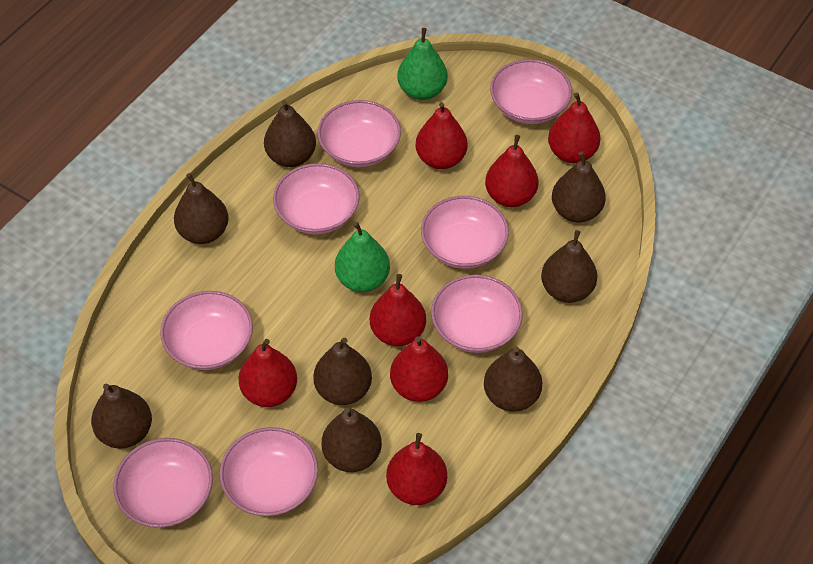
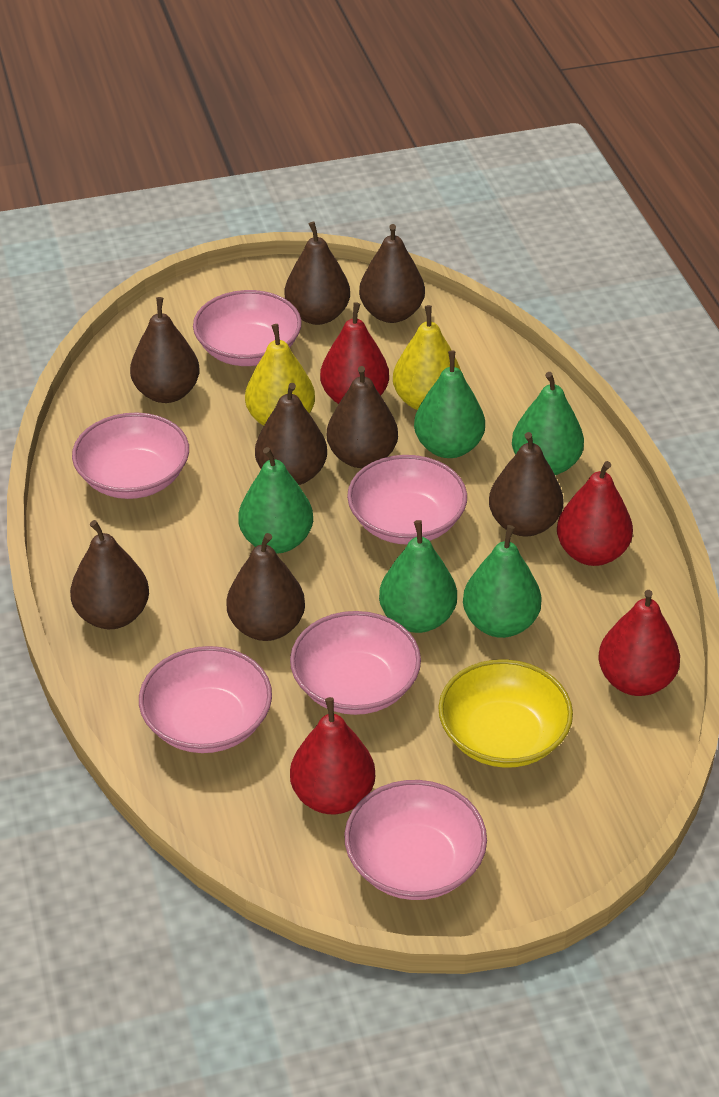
green pear: [335,222,390,292] [397,28,448,100] = 2 -> [238,447,313,554] [379,520,457,633] [414,351,485,458] [463,525,542,638] [512,372,584,475] = 5
pink bowl: [113,438,213,528] [160,291,253,370] [220,427,318,516] [273,163,360,234] [317,100,401,167] [421,196,509,269] [431,275,523,353] [490,59,572,124] = 8 -> [72,412,189,499] [139,646,272,753] [193,290,302,366] [290,611,421,715] [344,780,487,900] [347,455,467,544] = 6
red pear: [239,339,297,407] [370,274,426,346] [386,433,447,505] [390,336,448,402] [415,102,468,169] [485,135,539,207] [548,92,600,163] = 7 -> [290,697,375,814] [320,302,389,404] [557,461,633,566] [598,590,680,696] = 4
yellow bowl: none = 0 -> [438,659,573,768] = 1
yellow pear: none = 0 -> [245,324,315,426] [393,305,461,410] = 2

